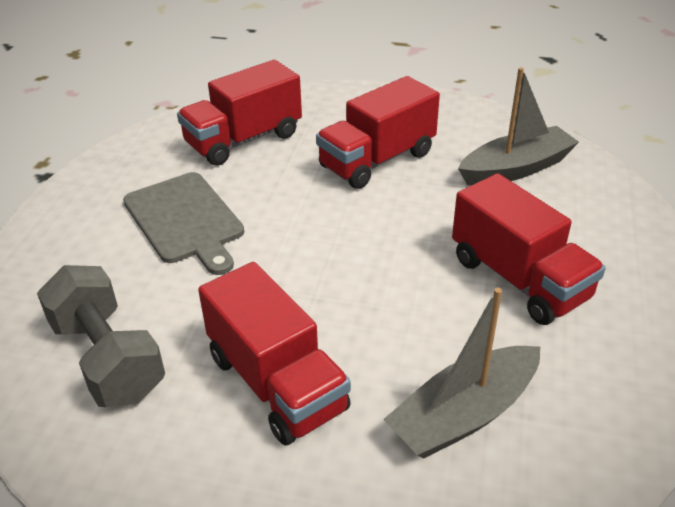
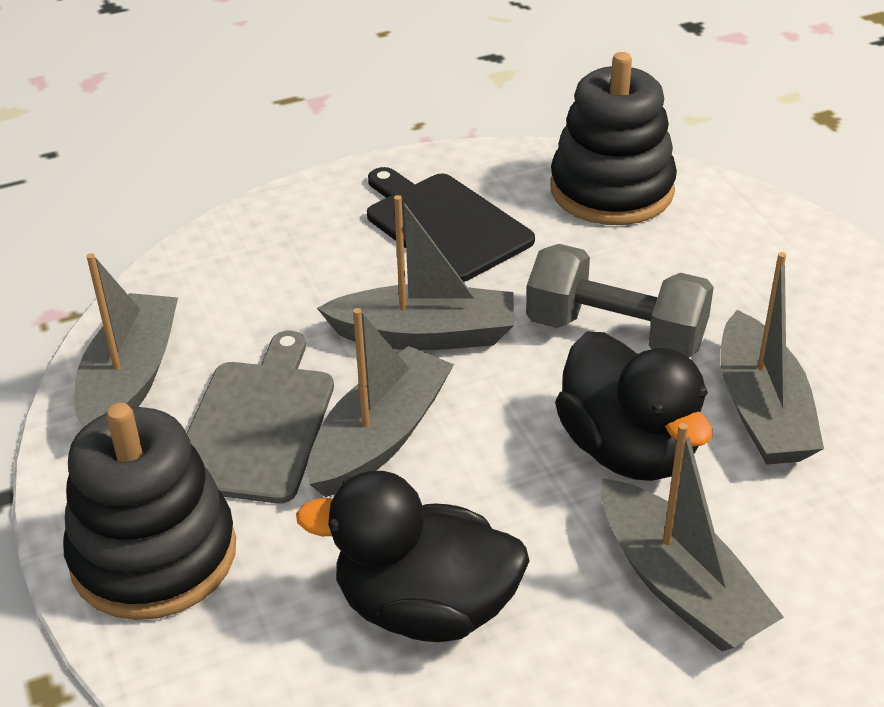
black cutting board: none = 0 -> [367,167,535,282] = 1
black duck: none = 0 -> [296,471,530,642] [555,332,712,481] = 2
black stacking toy: none = 0 -> [63,403,236,620] [551,52,677,225] = 2
grey boat: [383,288,540,459] [458,67,579,185] = 2 -> [74,253,178,427] [307,308,454,498] [317,195,514,350] [601,423,784,651] [720,252,824,465] = 5
red truck: [177,60,302,166] [198,262,351,445] [316,76,440,189] [452,173,606,325] = 4 -> none = 0

